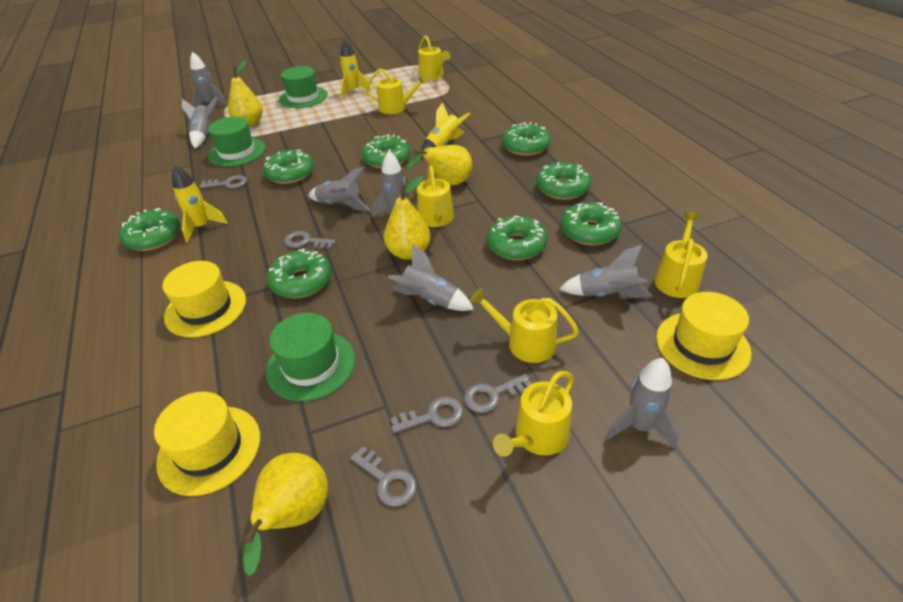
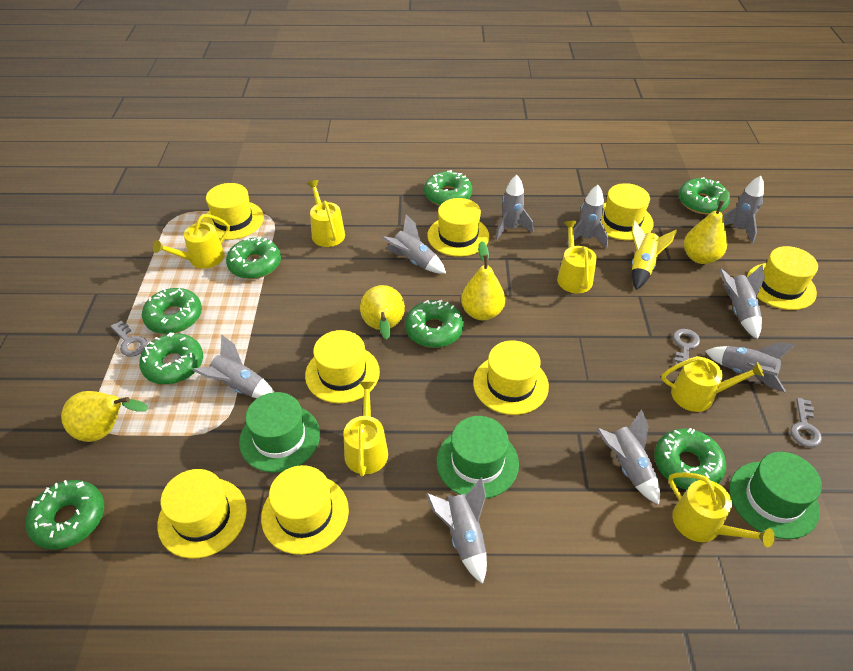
grey key: [200,175,247,189] [284,231,336,249] [350,446,417,507] [391,396,463,433] [464,374,531,413] = 5 -> [110,321,148,357] [673,329,700,368] [790,398,822,447] = 3
grey rocket: [182,97,217,148] [190,52,228,108] [308,166,370,211] [373,151,410,216] [388,244,474,311] [559,244,652,298] [606,358,678,449] = 7 -> [192,334,274,398] [382,214,446,274] [426,477,487,584] [495,175,533,240] [566,185,608,248] [596,409,660,505] [705,342,796,392] [719,264,765,339] [723,176,764,244] = 9
yellow hat: [154,391,260,496] [162,261,246,337] [656,292,752,380] = 3 -> [157,469,247,559] [202,183,264,240] [261,465,349,555] [305,330,380,403] [427,198,489,257] [473,340,549,415] [601,183,654,240] [747,246,818,310] = 8
yellow rocket: [172,165,228,242] [340,39,371,99] [421,102,470,157] = 3 -> [631,220,677,290] = 1

